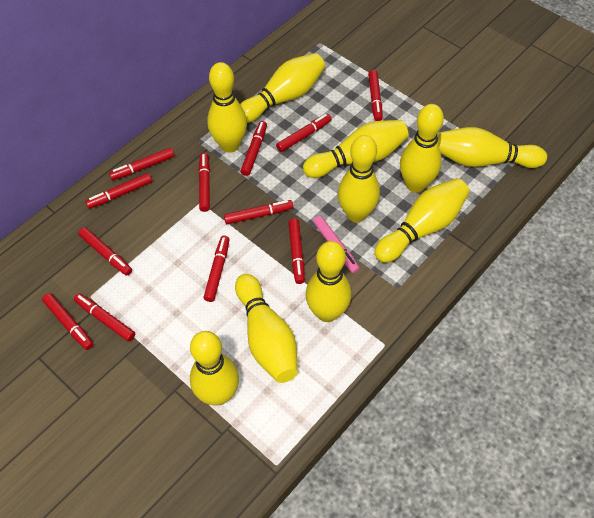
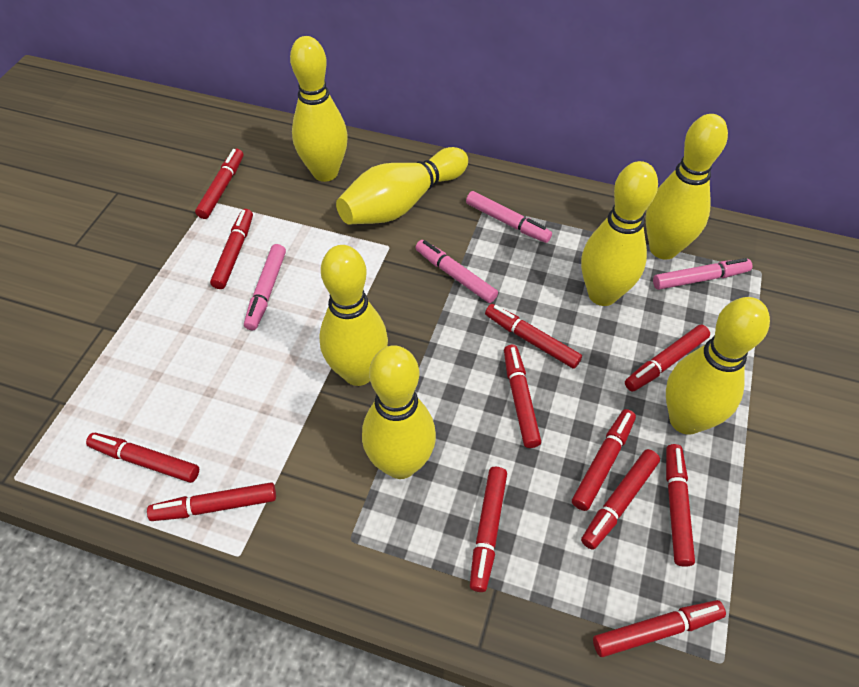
pink marker: [313,216,360,273] = 1 -> [244,244,286,330] [415,240,498,303] [466,191,552,243] [653,258,752,290] = 4
yellow bowling pin: [190,331,239,406] [207,62,247,153] [235,274,298,383] [240,53,325,123] [303,120,409,178] [306,241,351,322] [338,135,380,222] [375,178,470,263] [400,104,444,193] [437,127,547,168] = 10 -> [290,36,348,182] [319,245,388,386] [336,147,468,225] [362,345,436,479] [581,161,658,306] [646,114,728,260] [666,297,770,435] = 7

